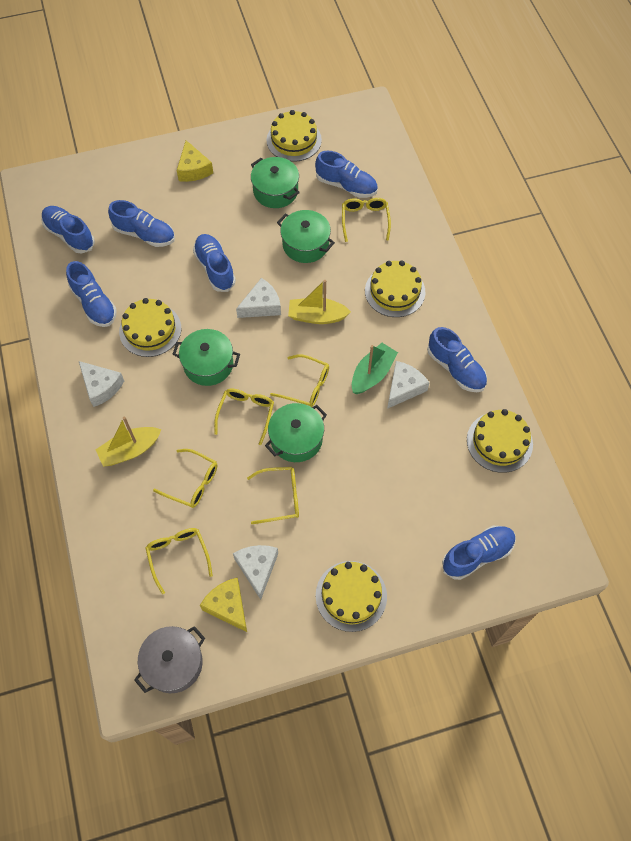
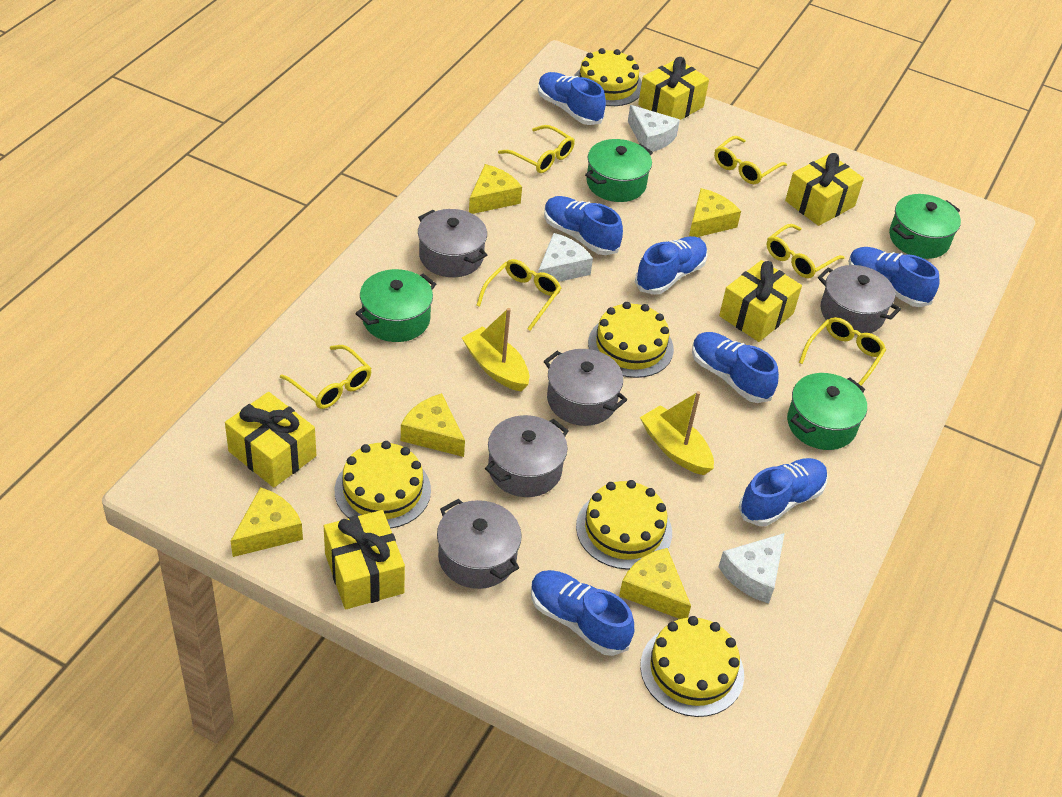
green boat: [352,343,398,394] = 1 -> none = 0
grey pot: [134,626,205,693] = 1 -> [418,209,487,277] [437,499,522,589] [485,415,568,497] [544,349,627,426] [818,265,901,335] = 5
white cheese: [79,361,124,407] [233,545,278,600] [236,278,281,318] [387,361,429,409] = 4 -> [538,233,593,282] [628,105,680,152] [718,533,785,604] = 3
yellow cheese: [177,140,213,182] [200,578,247,632] = 2 -> [231,487,303,557] [401,393,465,457] [469,164,522,214] [619,548,691,619] [689,188,741,237] = 5
yellow gift: none = 0 -> [225,392,316,488] [324,510,405,609] [638,57,709,120] [719,260,802,342] [785,153,864,226] = 5

